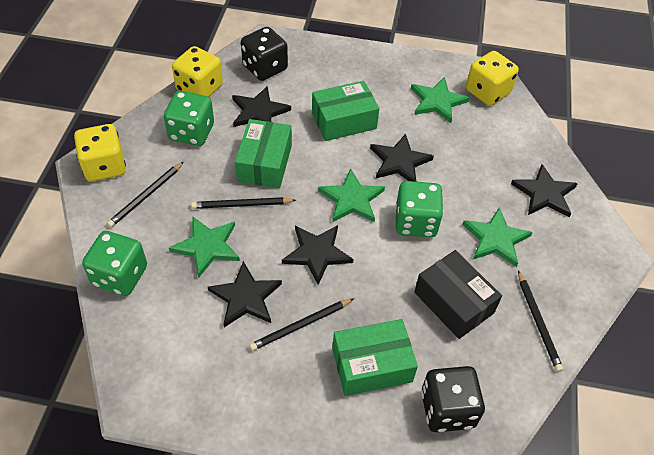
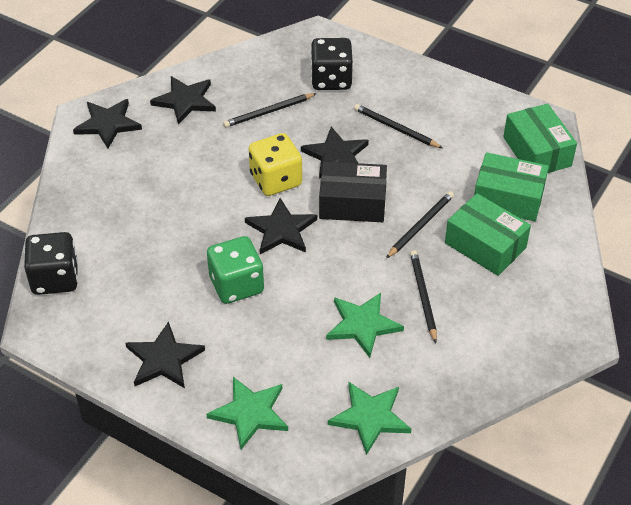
green dice: [82,231,147,296] [164,91,214,146] [395,181,443,237] = 3 -> [207,236,264,304] = 1
green star: [169,216,240,278] [318,169,385,222] [411,77,470,123] [462,208,533,267] = 4 -> [206,377,288,450] [326,293,404,358] [328,382,411,455] = 3
yellow dice: [74,124,126,182] [172,46,223,97] [466,51,519,106] = 3 -> [249,133,302,196] = 1

